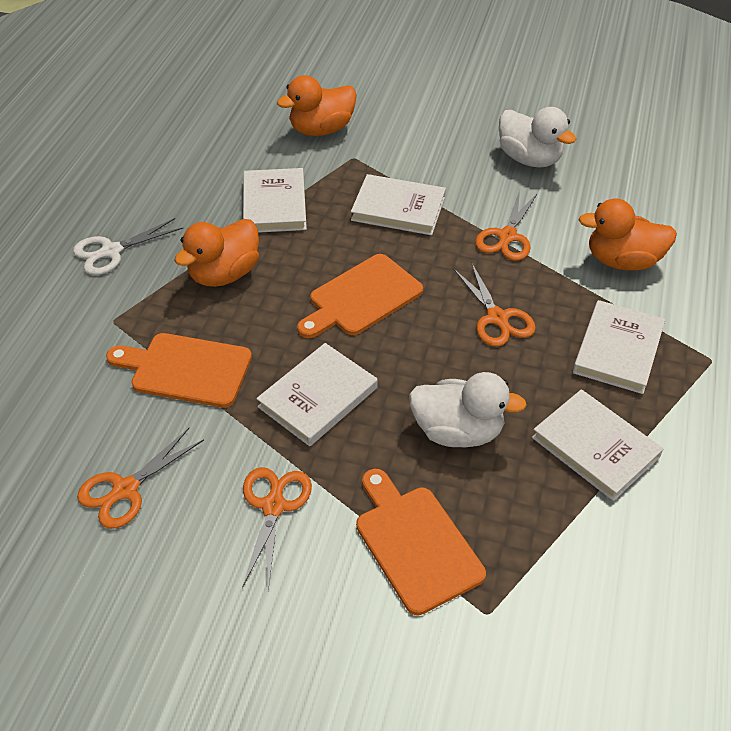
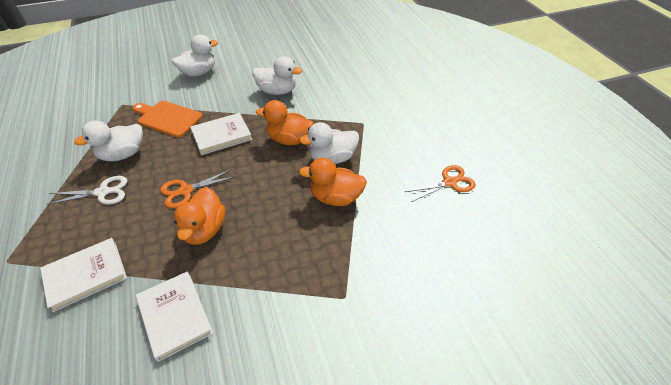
orange cutting board: [106,333,252,408] [297,254,423,338] [356,469,486,615] = 3 -> [133,101,203,138] = 1
orange scissors: [77,428,204,529] [242,467,312,591] [453,262,536,347] [475,190,538,261] = 4 -> [160,169,235,208] [405,165,476,202] = 2
white book: [243,168,307,233] [256,343,378,446] [351,174,446,235] [532,389,663,501] [573,300,665,394] = 5 -> [40,238,127,312] [136,271,213,362] [190,113,252,155] = 3
white duck: [409,372,527,448] [499,107,576,167] = 2 -> [74,120,143,161] [172,35,218,77] [252,56,303,95] [299,122,359,164] = 4

